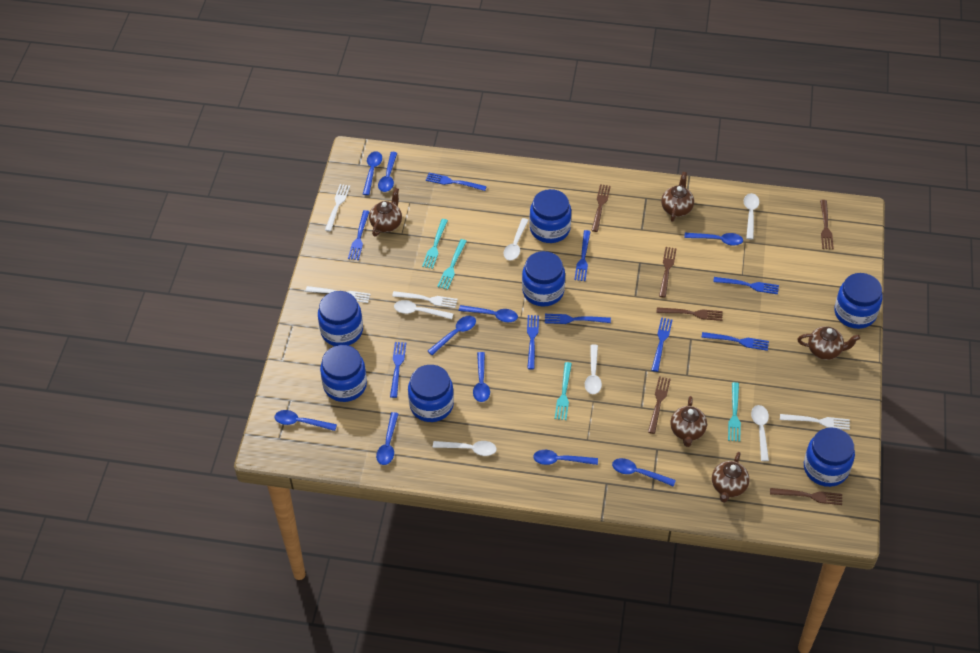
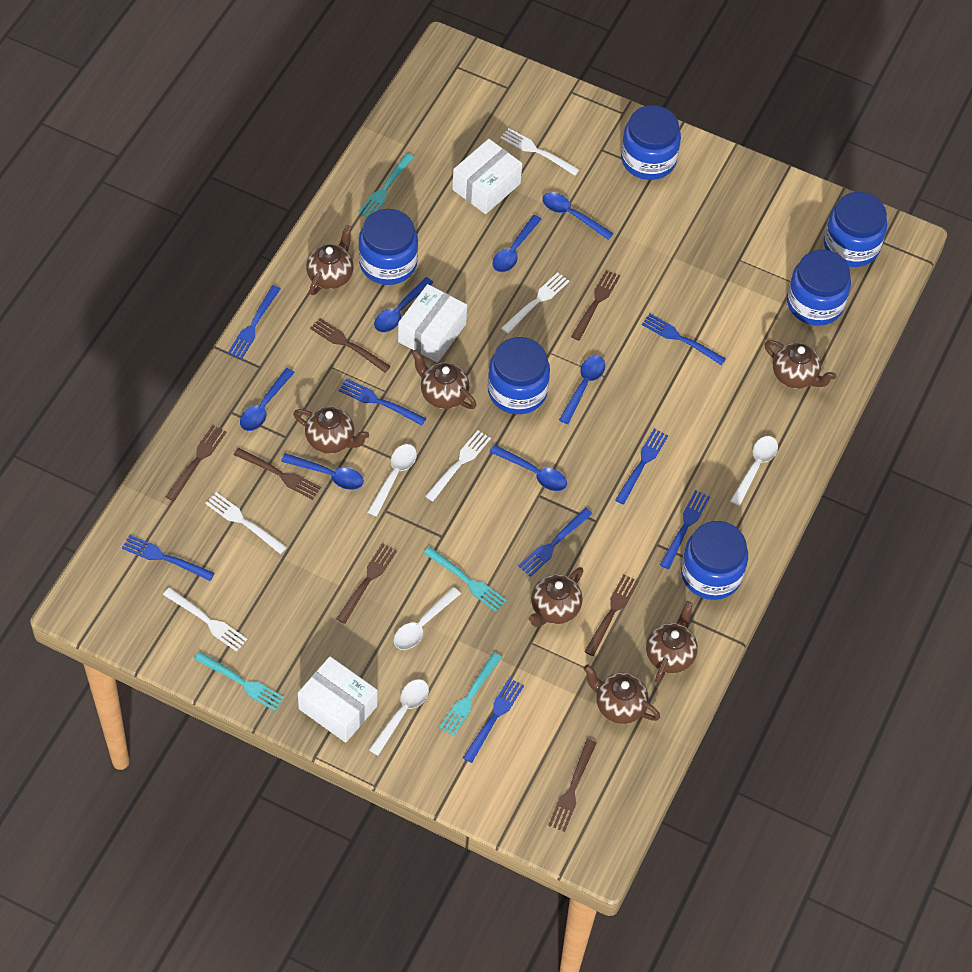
blue fork: [348,210,370,260] [390,342,406,398] [426,173,487,191] [527,315,539,369] [545,314,611,324] [574,230,591,281] [651,317,672,372] [701,332,769,351] [713,277,779,294] = 9 -> [122,535,214,581] [228,285,280,359] [338,378,426,426] [463,678,524,763] [518,508,592,577] [615,429,668,504] [642,314,726,365] [660,490,710,569] = 8
blue jar: [318,291,363,346] [320,345,367,402] [408,365,454,422] [522,251,565,306] [529,189,571,243] [804,427,855,487] [834,273,883,329] = 7 -> [358,209,418,285] [488,337,550,414] [621,105,681,180] [681,521,748,600] [787,250,851,326] [824,192,887,267] = 6
blue spoon: [275,410,337,431] [363,151,382,195] [376,412,399,465] [378,152,397,192] [428,316,476,355] [459,305,518,322] [473,352,490,402] [533,450,598,465] [612,458,676,487] [684,233,743,246] = 10 -> [240,368,295,431] [281,453,364,490] [374,277,434,332] [490,445,567,491] [493,215,542,272] [542,192,614,240] [559,356,605,424] = 7
brown fork: [591,184,611,232] [648,376,671,434] [657,308,723,321] [659,247,677,298] [770,488,842,505] [820,200,834,250] = 6 -> [166,425,227,501] [234,448,321,500] [310,318,391,373] [337,543,397,624] [548,739,597,832] [571,270,620,341] [584,574,639,656] = 7
brown teapot: [369,188,402,237] [661,172,694,222] [670,396,707,447] [712,452,750,503] [797,326,860,360] = 5 -> [293,406,369,454] [306,225,354,295] [412,350,476,409] [529,567,583,627] [583,664,660,724] [646,601,698,683] [765,340,836,389] = 7
white box: none = 0 -> [298,657,377,743] [398,284,467,363] [452,139,522,214] = 3
white fork: [306,286,371,303] [325,184,350,231] [392,291,458,308] [780,414,850,430] = 4 -> [163,587,247,652] [205,492,287,554] [425,430,491,501] [500,128,580,175] [501,272,569,334] = 5
white spoon: [394,300,453,319] [433,441,497,456] [504,218,529,260] [585,345,602,394] [744,193,759,239] [751,405,769,461] = 6 -> [368,444,417,516] [369,679,429,756] [394,587,461,650] [730,436,778,506] = 4

